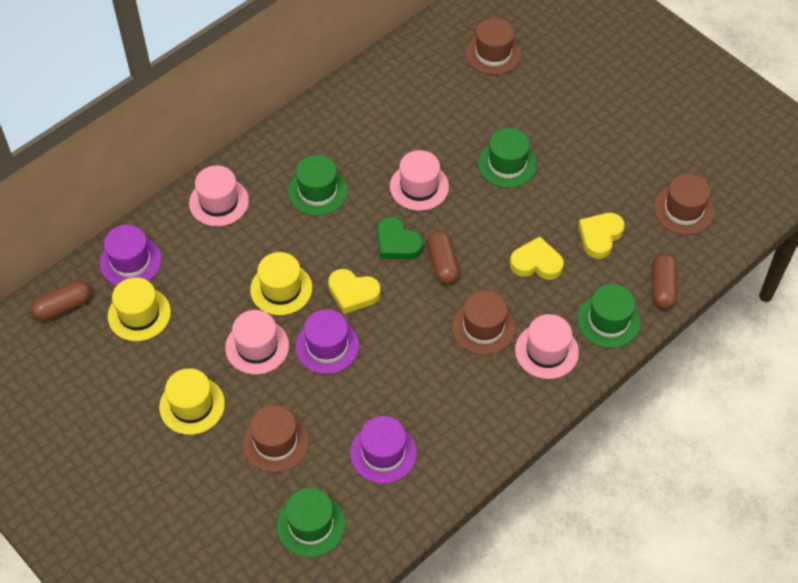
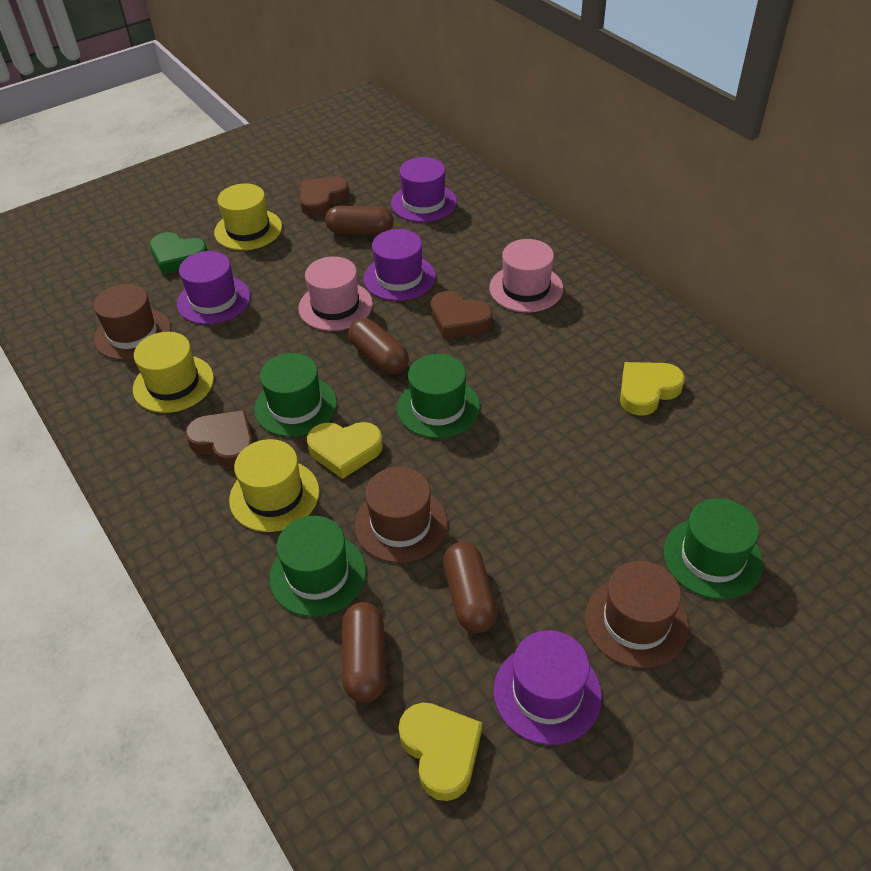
brown capsule: [31,280,91,322] [426,230,460,285] [652,253,677,310] = 3 -> [325,206,393,235] [342,602,386,703] [348,318,409,375] [443,542,498,633] = 4
brown hat: [242,405,309,473] [452,291,515,355] [466,18,521,75] [654,174,714,235] = 4 -> [94,284,171,360] [355,467,447,563] [585,561,689,668] = 3
brown heart: none = 0 -> [185,410,253,468] [300,176,349,216] [430,291,493,339] = 3
pink hat: [189,165,249,226] [225,310,289,375] [390,150,449,211] [515,314,579,379] = 4 -> [298,256,373,331] [489,239,563,313] = 2
purple hat: [100,225,162,285] [296,309,359,374] [350,416,417,484] = 3 -> [177,251,251,324] [363,229,436,301] [391,157,457,222] [494,630,602,745] = 4

